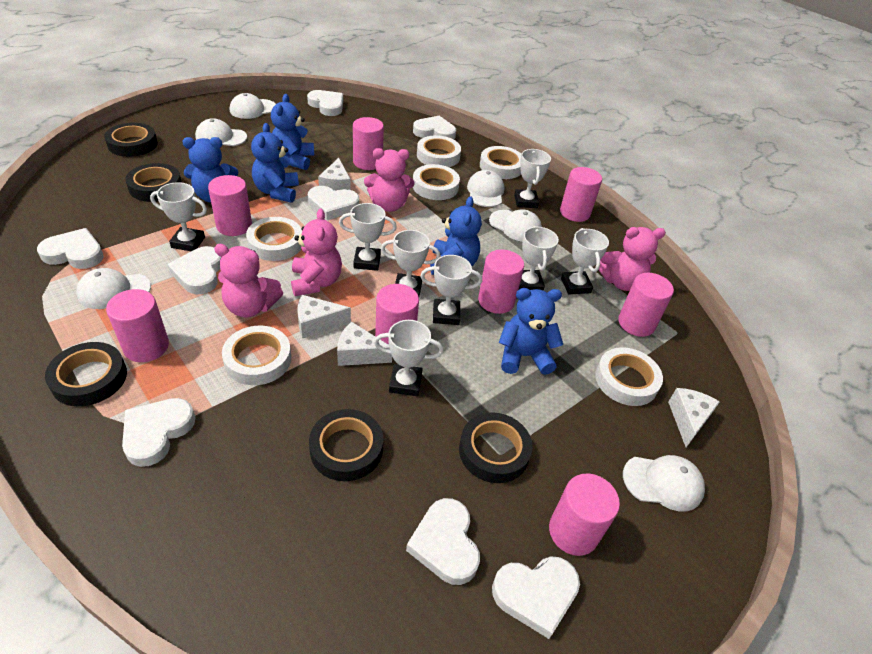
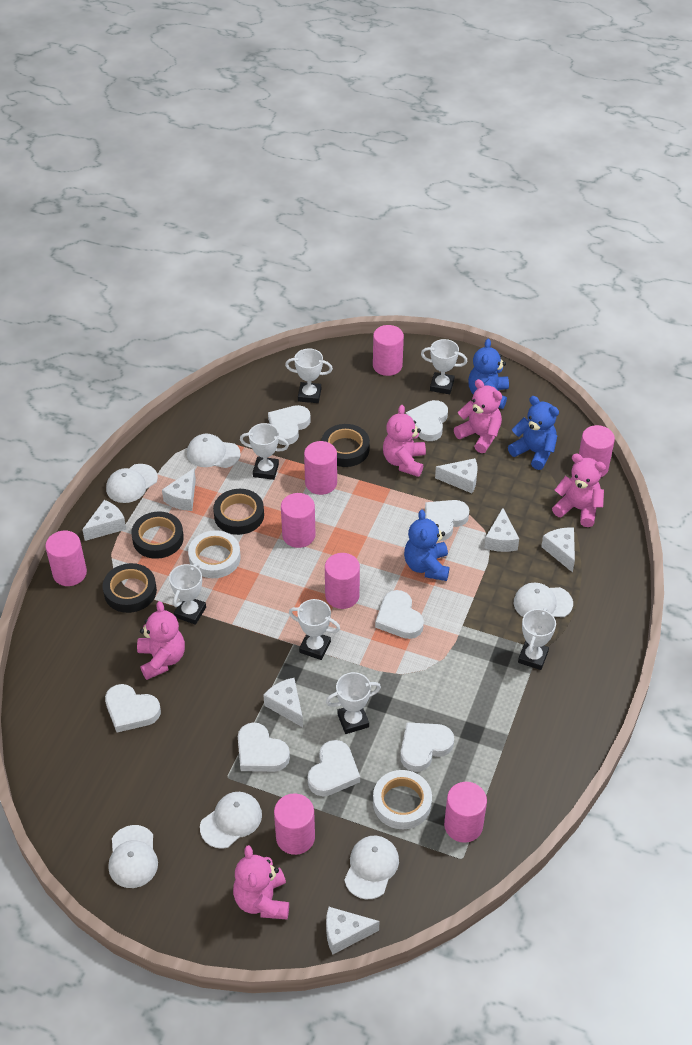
black tape: [45,342,127,406] [104,123,158,157] [125,163,182,202] [309,409,383,481] [459,412,533,483] = 5 -> [103,563,157,613] [131,511,184,559] [213,489,264,535] [321,424,370,467] = 4
blue teddy bear: [182,137,238,203] [251,123,299,203] [271,94,314,170] [430,196,482,275] [499,288,563,375] = 5 -> [404,510,449,581] [468,339,509,409] [508,396,559,470] = 3
pink teddy bear: [214,244,283,318] [291,209,342,296] [364,148,414,212] [599,227,666,291] = 4 -> [137,601,185,680] [233,845,289,919] [383,405,426,477] [454,379,502,453] [552,453,606,527] = 5
white cheese: [297,295,351,339] [318,158,351,190] [337,322,392,366] [668,388,720,447] = 4 -> [82,500,126,541] [162,468,196,511] [263,678,303,727] [326,907,379,955] [435,458,478,493] [484,508,519,552] [541,528,575,573] = 7
white tape: [222,326,291,385] [246,217,302,261] [413,164,460,200] [417,135,461,167] [480,146,521,179] [595,347,663,406] = 6 -> [188,530,241,578] [373,770,432,829] = 2
white trophy: [150,182,207,251] [339,203,397,271] [374,320,444,396] [381,230,440,297] [420,255,482,325] [514,149,551,208] [518,226,559,291] [561,228,609,294] = 8 -> [169,563,206,625] [240,423,289,480] [285,348,333,403] [289,599,340,660] [326,672,381,734] [421,339,468,394] [518,607,556,670] = 7

